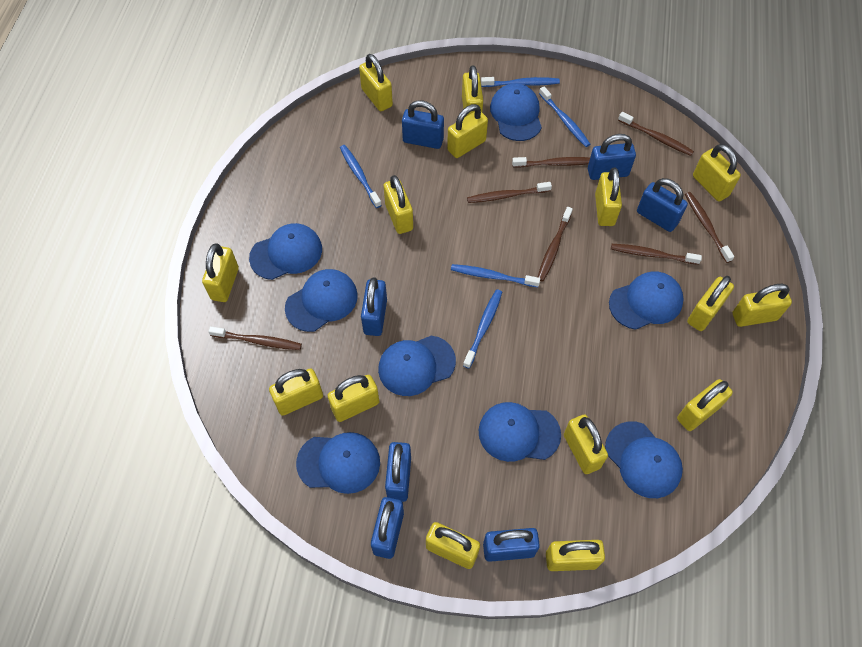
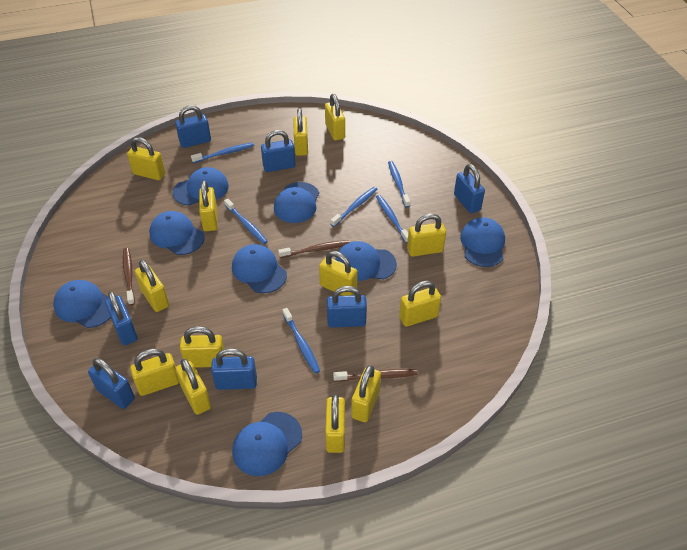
blue toothbrush: [340,145,382,208] [451,264,540,287] [463,289,502,369] [481,77,560,87] [539,86,590,147] = 5 -> [191,142,254,163] [224,199,268,244] [283,308,320,374] [330,187,378,227] [376,195,408,243] [388,161,410,207] = 6
brown toothbrush: [208,326,302,350] [467,182,552,203] [512,157,590,168] [538,207,573,281] [611,244,702,265] [618,112,694,156] [685,192,734,263] = 7 -> [123,248,135,305] [278,240,350,258] [333,369,417,382] = 3
yellow padlock: [202,244,239,302] [269,369,323,416] [327,375,379,422] [359,54,393,111] [384,175,413,234] [426,522,480,569] [447,104,488,158] [462,65,483,117] [546,540,605,571] [564,414,608,474] [595,168,622,226] [677,379,733,431] [687,276,734,331] [693,144,741,201] [733,284,792,327] = 15 -> [127,137,165,180] [130,349,179,396] [135,260,169,312] [176,359,211,415] [180,326,226,368] [199,181,218,231] [293,108,308,156] [319,251,358,296] [325,94,345,141] [325,395,345,453] [351,365,381,422] [399,280,441,327] [407,214,446,257] = 13

